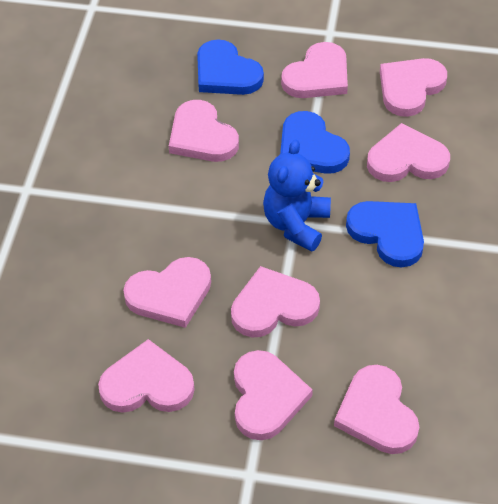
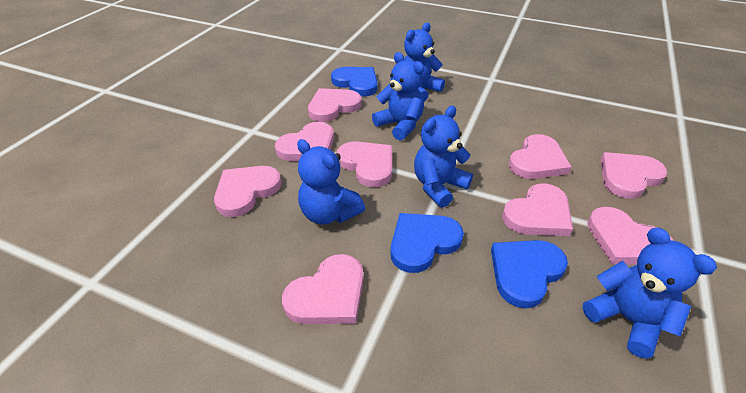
blue teddy bear: [263,139,331,252] = 1 -> [297,139,365,225] [372,52,424,140] [404,23,445,102] [414,106,473,208] [583,228,717,359] = 5

